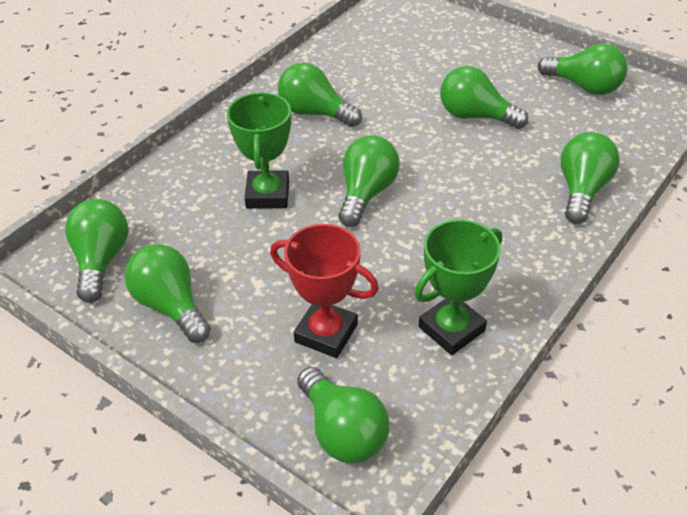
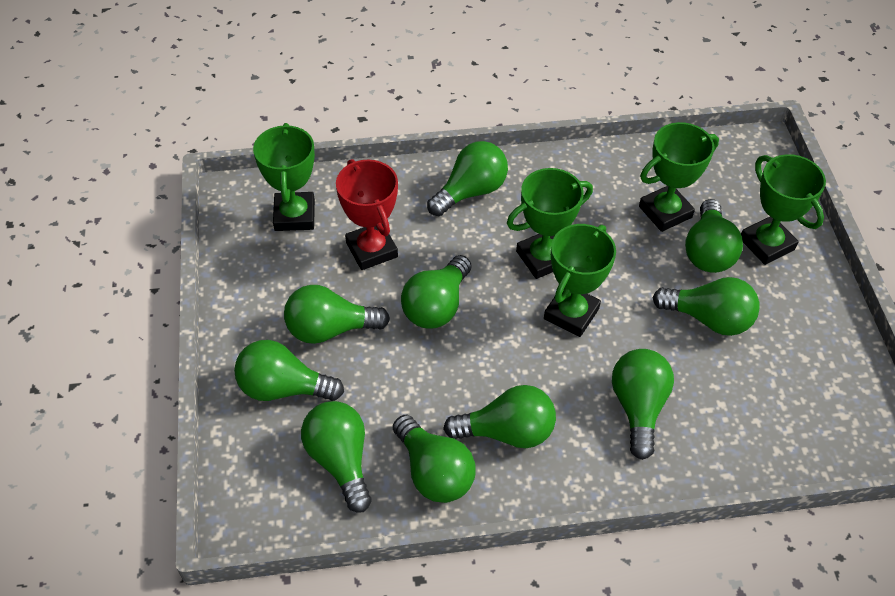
green light bulb: [65,199,128,303] [125,244,211,343] [278,62,362,127] [297,367,389,463] [338,136,400,227] [440,66,529,129] [538,43,628,95] [561,132,620,224] = 8 -> [234,340,344,401] [284,285,390,344] [301,401,372,512] [393,415,475,503] [401,255,471,329] [427,141,508,216] [443,385,556,448] [612,349,674,460] [653,277,760,336] [685,199,743,273] = 10
green trophy: [227,92,291,208] [414,219,502,355] = 2 -> [253,123,315,231] [507,168,593,279] [544,224,616,337] [639,122,719,232] [741,154,826,265] = 5

